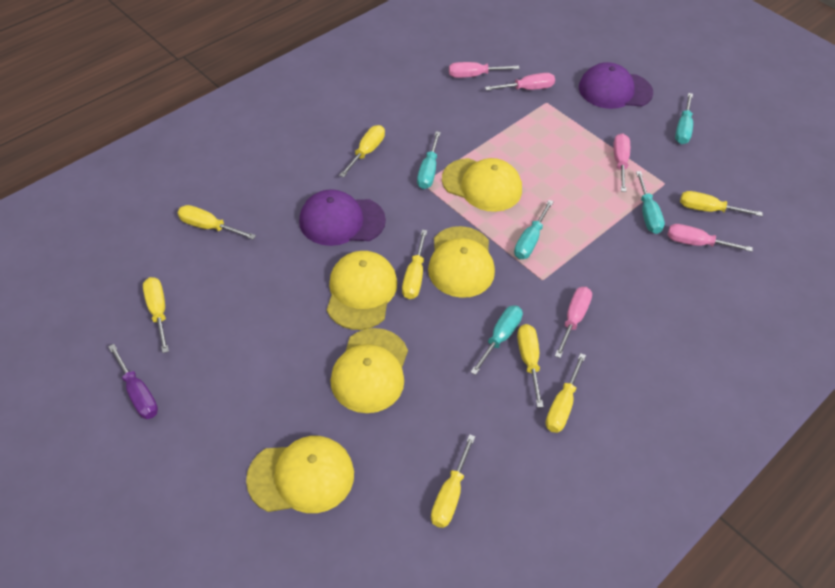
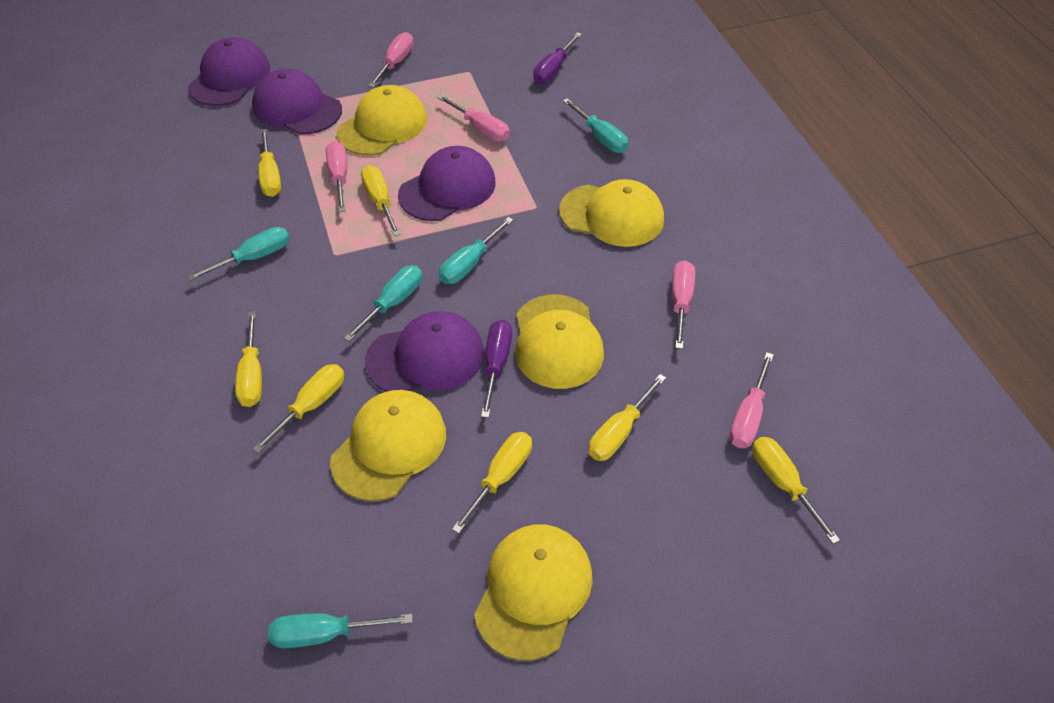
purple cap: [299,189,386,246] [579,62,653,109] = 2 -> [188,37,271,106] [252,69,342,134] [365,311,484,392] [398,146,496,221] = 4
purple screwdriver: [108,344,158,419] = 1 -> [481,320,512,418] [533,32,582,84] = 2
yellow screwdriver: [143,277,169,353] [178,205,256,239] [339,125,385,177] [402,229,427,299] [431,434,475,528] [517,324,544,408] [545,353,586,433] [680,191,763,216] = 8 -> [235,311,262,407] [252,364,344,453] [258,129,281,197] [361,165,401,236] [452,432,532,534] [588,374,666,461] [752,437,840,544] = 7

